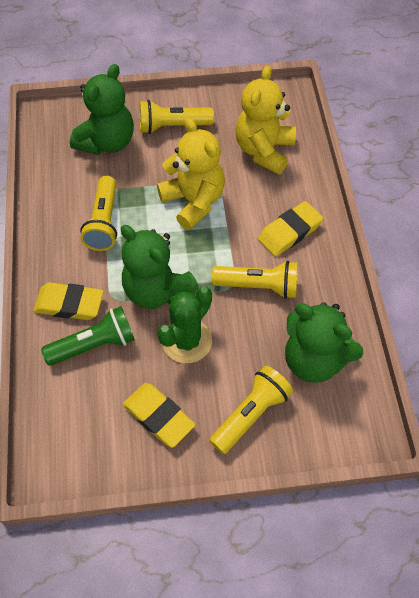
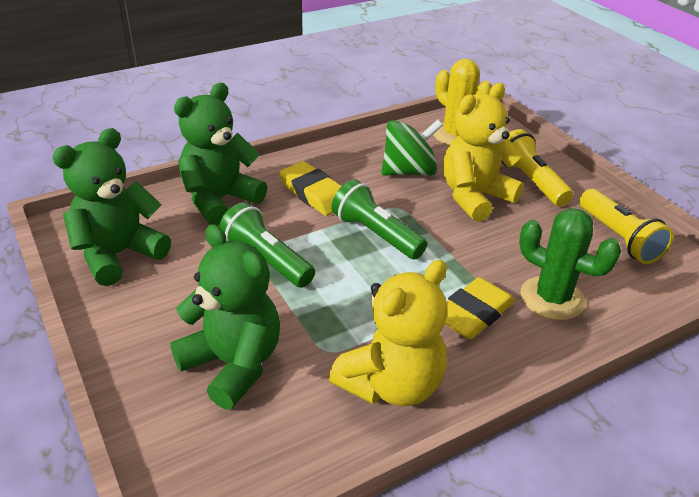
green flashlight: [41,306,135,366] = 1 -> [219,202,315,288] [332,179,427,259] = 2
green spinning top: none = 0 -> [381,119,443,176] = 1
yellow cactus: none = 0 -> [433,59,492,146] = 1
yellow eraser: [33,282,104,320] [123,383,195,448] [258,201,324,257] = 3 -> [279,161,341,216] [444,277,515,339] = 2
yellow flashlight: [80,176,117,251] [139,100,214,134] [209,366,293,454] [212,261,298,299] = 4 -> [501,129,573,206] [579,189,674,264] = 2

